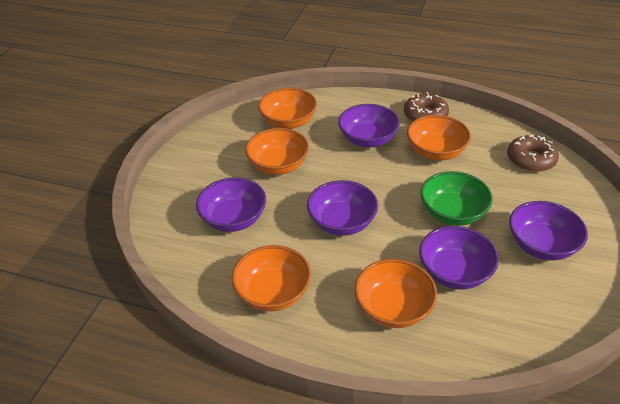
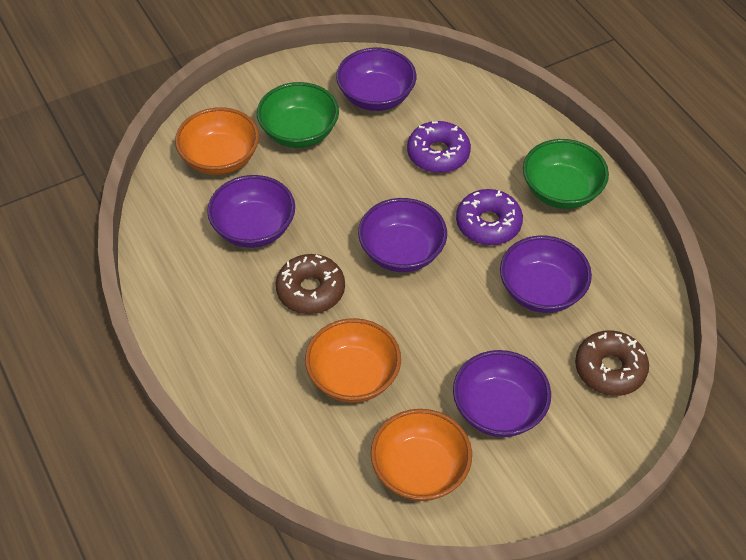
green bowl: [421,171,493,226] = 1 -> [257,82,339,148] [523,139,609,209] = 2
orange bowl: [232,245,311,311] [245,128,309,175] [258,88,317,129] [354,259,437,328] [407,115,471,161] = 5 -> [175,107,259,175] [305,318,401,403] [371,409,472,501] = 3
purple donut: none = 0 -> [407,121,471,173] [456,189,523,245] = 2

